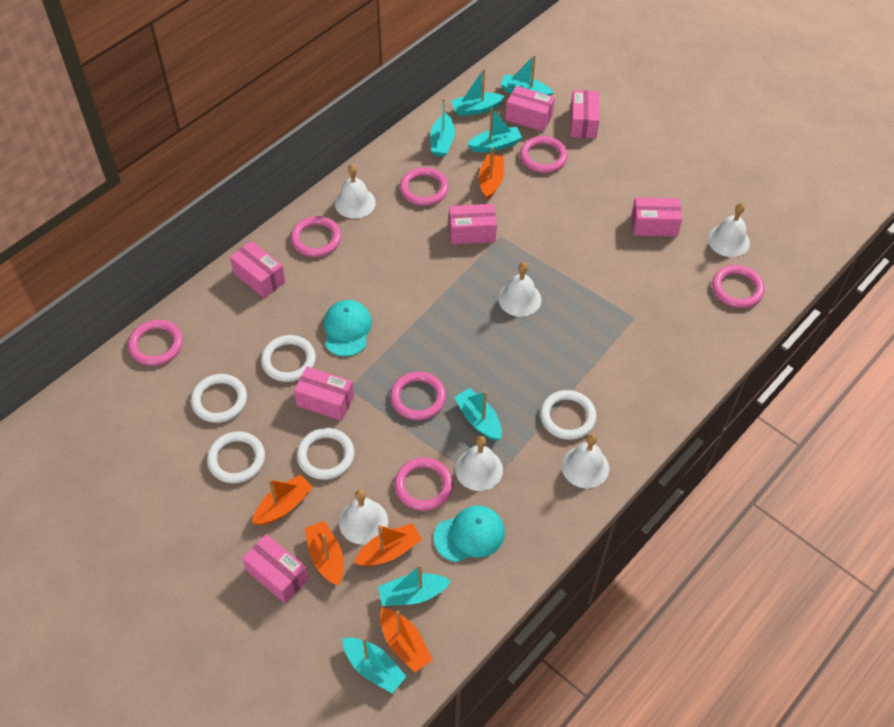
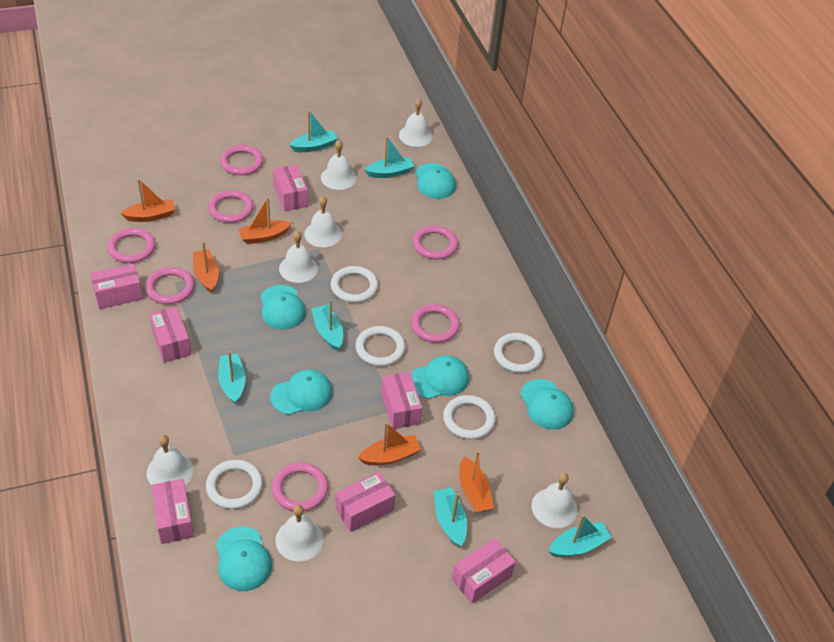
turquoise boat: [342,637,407,693] [378,564,451,606] [430,98,455,157] [451,69,505,116] [454,388,502,441] [467,107,522,152] [500,55,554,96] = 7 -> [218,351,245,404] [289,110,338,152] [312,299,343,351] [365,136,414,178] [434,488,467,547] [549,515,612,557] = 6
turquoise cap: [324,300,372,356] [434,506,505,562] = 2 -> [216,526,272,591] [260,285,306,330] [270,370,333,415] [411,355,469,399] [415,163,456,199] [520,379,574,430] = 6
white bell: [335,164,376,219] [339,490,388,544] [455,436,503,491] [498,262,542,317] [561,433,609,488] [708,203,750,257] = 6 -> [147,435,194,485] [275,505,324,562] [279,231,318,283] [304,196,342,247] [321,140,357,190] [399,98,433,147] [532,473,577,528] = 7

